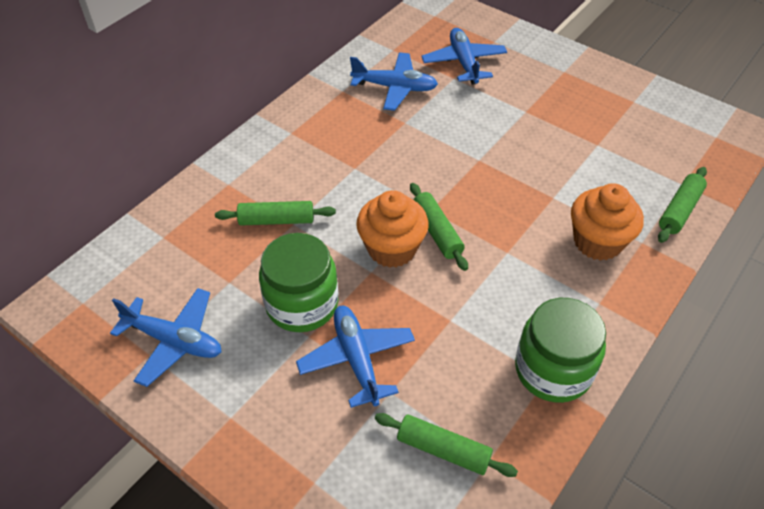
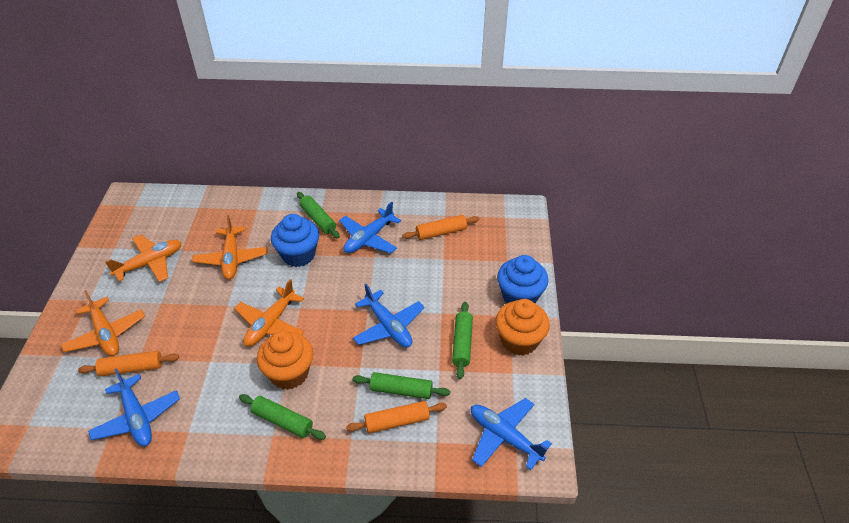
blue cupcake: none = 0 -> [271,214,319,267] [497,255,549,303] = 2
green jar: [259,233,338,332] [515,298,606,403] = 2 -> none = 0
orange plane: none = 0 -> [61,290,145,356] [105,234,182,282] [192,215,267,279] [234,279,304,346] = 4
orange rolling pin: none = 0 -> [78,351,179,376] [346,401,447,433] [402,215,480,240] = 3

